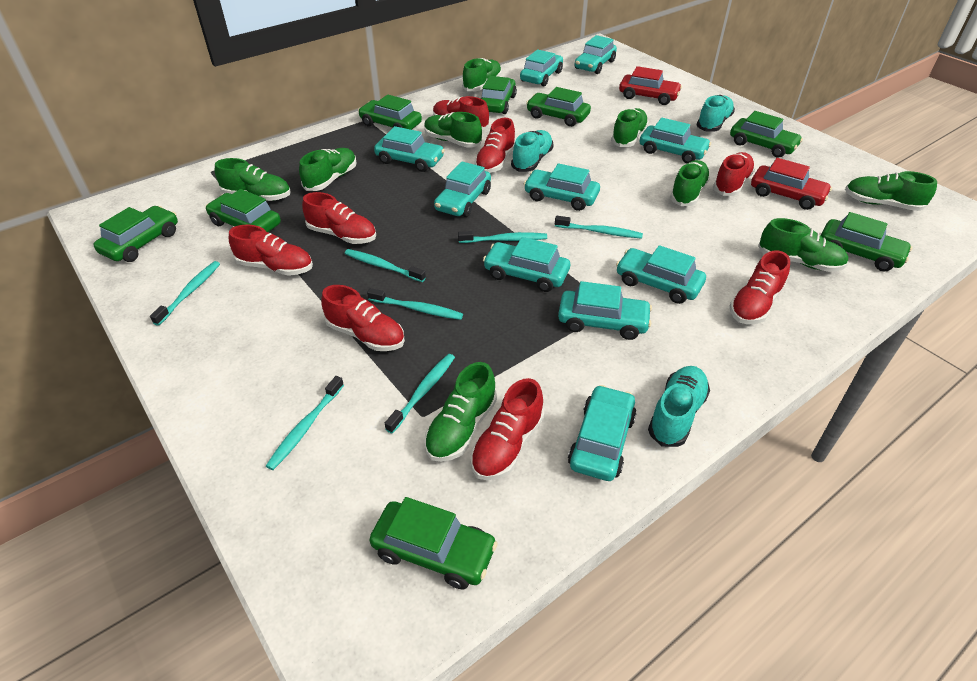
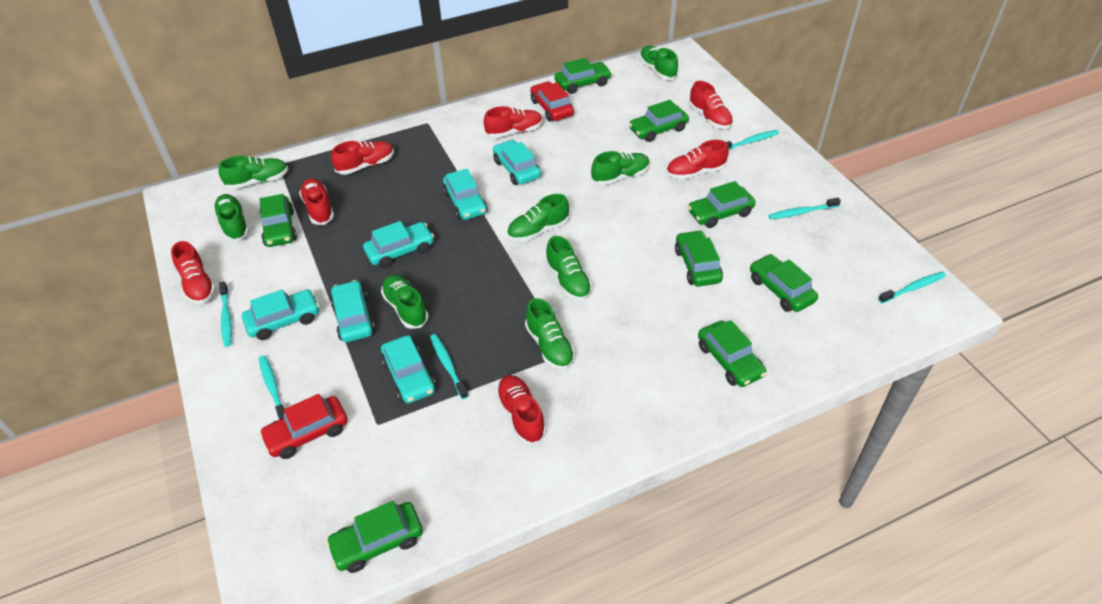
green shoe: [215,158,291,201] [299,148,357,191] [424,112,482,148] [424,362,497,462] [462,58,502,91] [611,108,649,147] [670,160,711,206] [758,218,849,272] [845,171,937,211] = 9 -> [213,194,249,241] [219,156,288,189] [381,275,429,329] [507,194,569,242] [525,298,575,370] [545,236,592,301] [591,151,650,185] [640,46,678,80] = 8
red shoe: [229,225,313,276] [302,192,376,244] [321,285,405,351] [433,96,489,130] [470,378,544,480] [475,118,515,173] [713,152,755,196] [730,251,790,324] = 8 -> [171,241,216,304] [299,178,334,225] [331,141,394,175] [484,106,543,138] [496,375,546,444] [666,140,729,180] [689,81,733,129] = 7
turquoise car: [374,126,445,172] [434,161,491,217] [483,237,570,292] [520,50,563,86] [524,163,600,211] [558,281,652,340] [568,385,636,481] [575,35,617,74] [616,245,706,304] [639,118,711,163] = 10 -> [242,289,319,340] [330,280,375,342] [363,221,434,268] [381,336,436,404] [443,169,488,220] [493,140,541,185] = 6
turquoise shoe: [511,130,554,172] [648,366,710,447] [697,95,735,132] = 3 -> none = 0
turquoise toothbrush: [150,261,220,326] [266,376,344,470] [345,249,426,282] [367,288,463,320] [385,354,455,434] [458,231,547,243] [555,216,643,239] = 7 -> [219,281,232,347] [259,355,284,420] [430,334,468,399] [726,130,779,150] [769,198,841,219] [878,272,946,303] = 6

